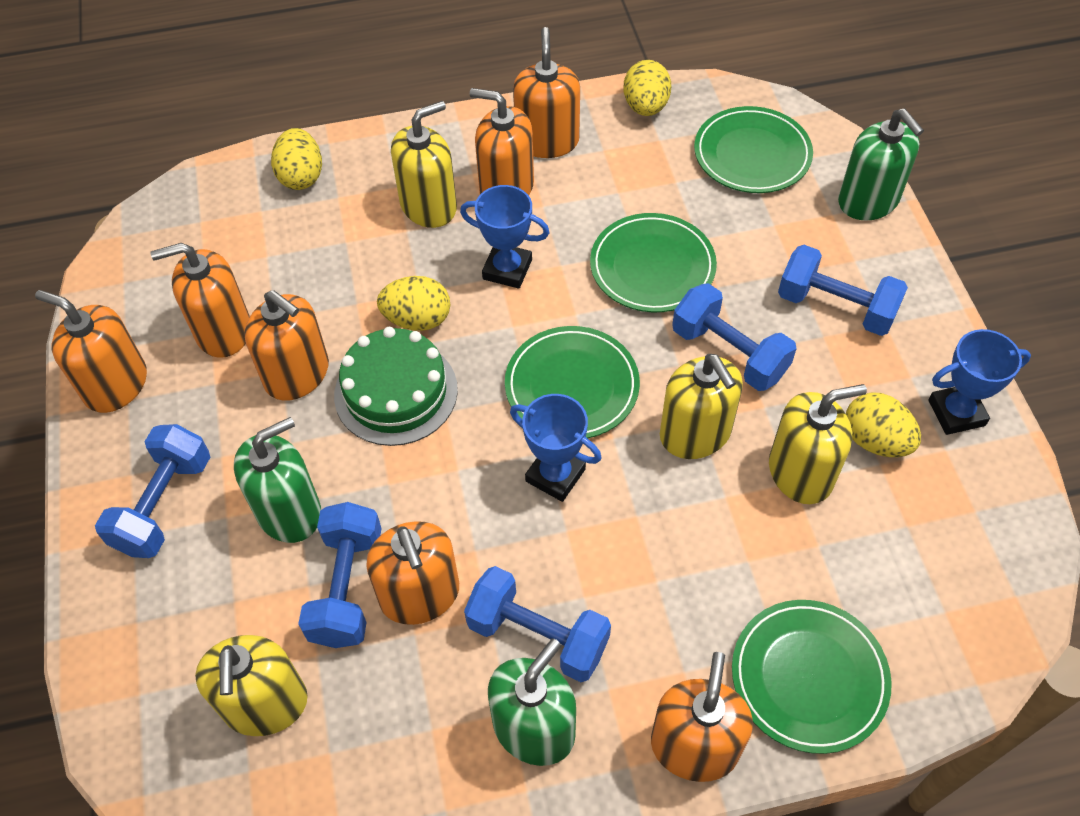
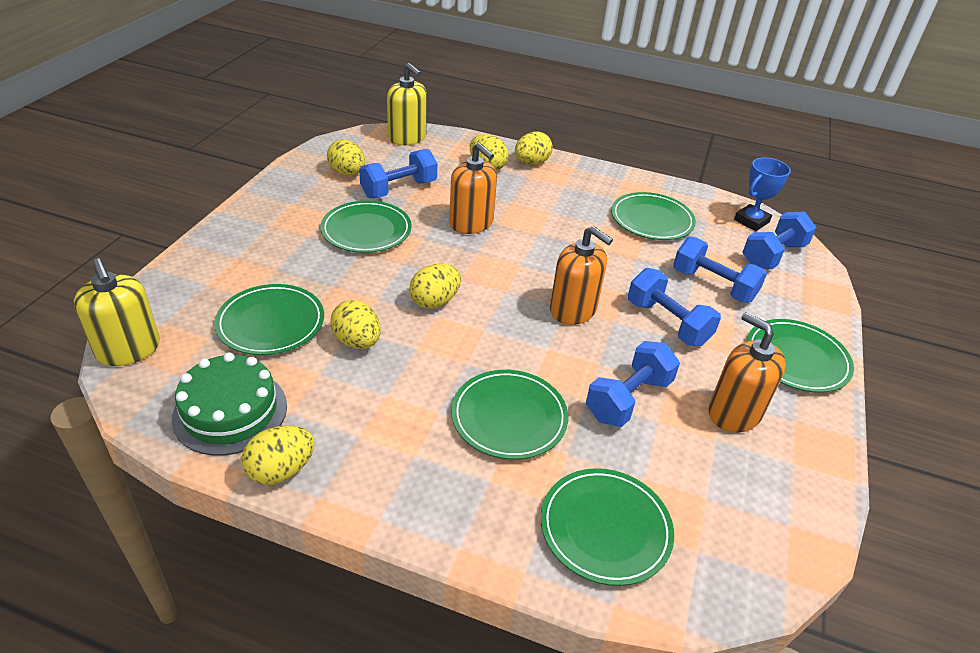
blue trophy: [460,185,550,289] [510,394,602,502] [928,329,1031,435] = 3 -> [734,157,791,231] = 1
green plate: [505,326,640,438] [590,213,717,312] [694,106,813,193] [732,600,892,754] = 4 -> [214,284,324,355] [320,200,412,253] [451,370,568,460] [541,468,674,586] [611,192,696,240] [747,319,854,393] = 6
green soap dispenser: [234,417,321,543] [488,638,576,766] [838,108,924,221] = 3 -> none = 0
orange soap dispenser: [35,290,147,413] [151,243,250,358] [244,290,329,401] [366,521,459,625] [470,88,534,195] [513,27,580,158] [651,652,753,782] = 7 -> [449,143,497,234] [550,226,613,325] [709,312,786,433] = 3
yellow egg: [271,128,322,190] [377,276,450,331] [624,60,671,116] [846,392,921,457] = 4 -> [242,425,315,485] [327,140,365,176] [331,300,381,349] [409,264,461,309] [470,134,509,170] [515,131,553,165] = 6
yellow soap dispenser: [195,635,308,736] [391,101,457,228] [660,354,743,459] [769,384,867,504] = 4 -> [74,259,160,366] [387,63,427,145] = 2

